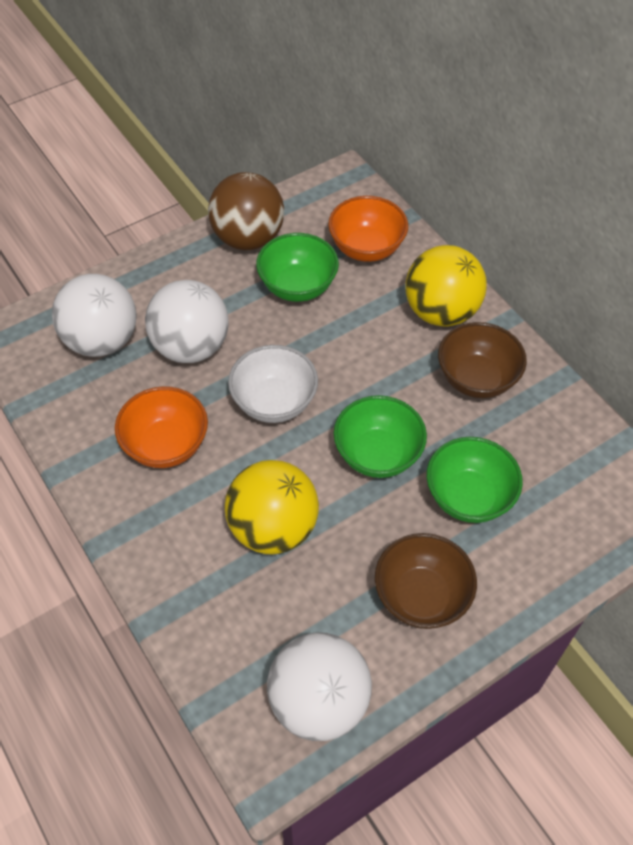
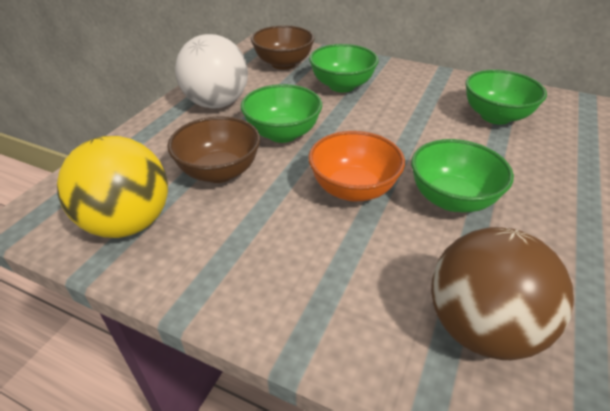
green bowl: [256,233,339,302] [334,395,427,478] [427,437,523,523] = 3 -> [241,84,322,143] [309,44,379,92] [411,139,514,212] [465,70,547,125] = 4
orange bowl: [115,386,208,468] [328,196,408,262] = 2 -> [308,131,405,201] = 1
white ball: [52,274,137,357] [145,280,229,363] [267,632,372,741] = 3 -> [175,34,248,109] = 1
white bowl: [228,345,318,423] = 1 -> none = 0
yellow ball: [225,460,319,555] [405,245,487,327] = 2 -> [57,136,168,238] = 1

